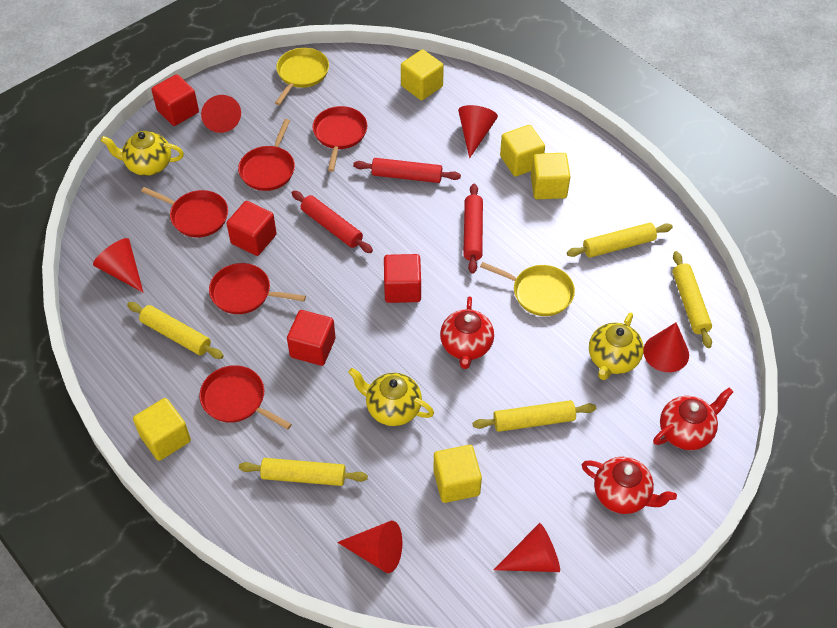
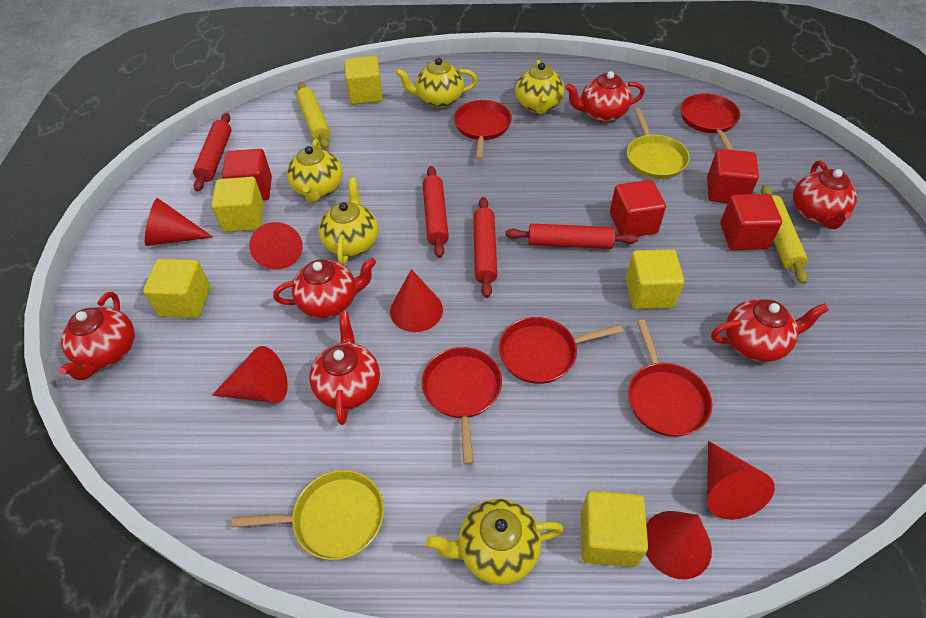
red rolling pin: [292,190,373,253] [353,158,461,183] [463,184,483,274] = 3 -> [193,113,231,192] [423,166,449,258] [473,197,497,298] [505,224,638,249] = 4
red teapot: [440,296,494,369] [582,457,677,514] [653,387,733,450] = 3 -> [58,292,135,380] [273,258,376,318] [309,312,380,425] [565,71,645,122] [711,299,829,362] [793,160,857,229] = 6
yellow rolling pin: [127,302,224,359] [239,458,368,486] [473,400,596,432] [567,223,673,258] [673,251,712,348] = 5 -> [296,83,330,149] [761,185,808,284] = 2
yellow teapot: [100,131,184,176] [348,368,434,426] [589,313,644,380] = 3 -> [287,139,343,203] [319,177,378,265] [396,58,477,108] [426,499,564,585] [515,60,564,114] = 5

